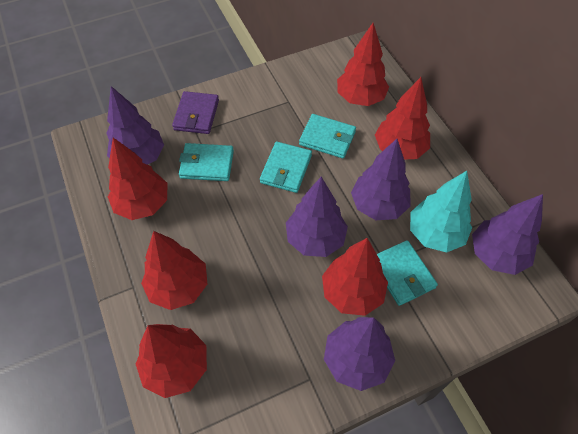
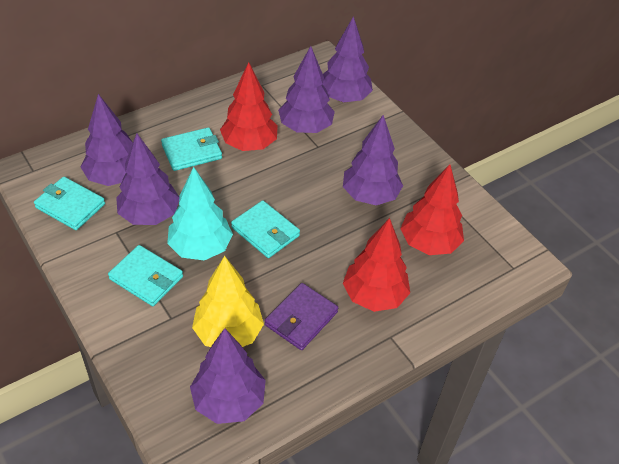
purple tree: [106,86,164,165] [286,177,348,257] [324,317,395,391] [351,139,411,220] [472,194,543,275] = 5 -> [81,94,133,186] [116,133,179,225] [190,328,266,424] [278,46,335,133] [323,16,373,103] [343,115,403,205] = 6
red tree: [108,138,167,220] [136,324,207,398] [141,231,207,310] [322,238,388,316] [337,23,389,106] [375,77,430,160] = 6 -> [220,62,278,151] [343,218,410,312] [400,164,464,255] = 3
yellow tree: none = 0 -> [192,256,264,347] = 1

